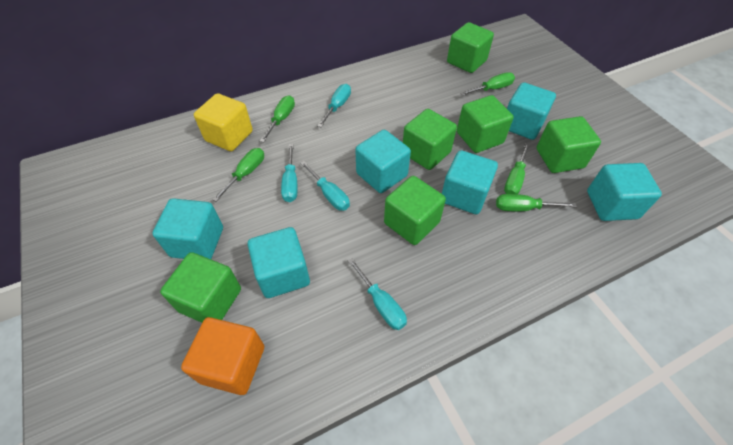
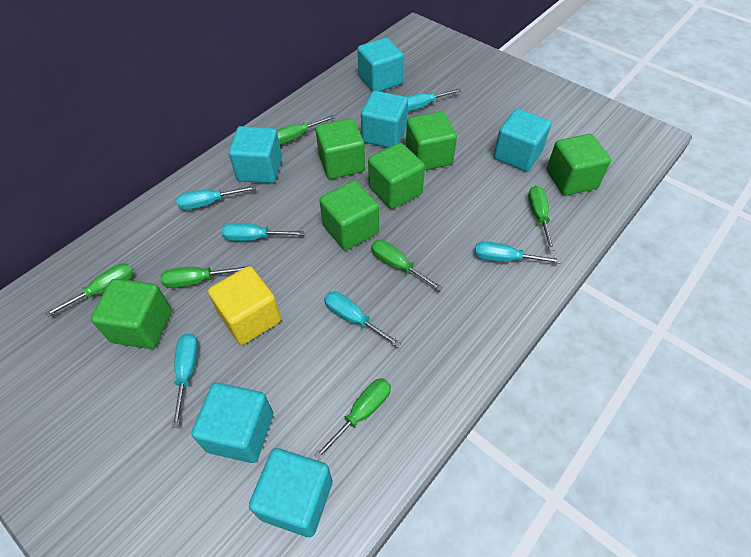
green screwdriver: [212,148,264,202] [260,96,295,142] [460,72,515,96] [496,194,577,211] [504,143,530,194] = 5 -> [45,263,134,317] [160,265,250,288] [277,115,335,145] [314,378,391,461] [371,240,443,291] [528,186,555,251] = 6
orange cube: [181,317,264,395] = 1 -> none = 0
turquoise screwdriver: [281,144,297,202] [300,161,350,211] [317,84,351,127] [347,258,407,330] = 4 -> [172,333,199,428] [176,185,256,210] [221,223,305,241] [324,291,401,347] [407,88,461,111] [475,241,562,264] = 6

